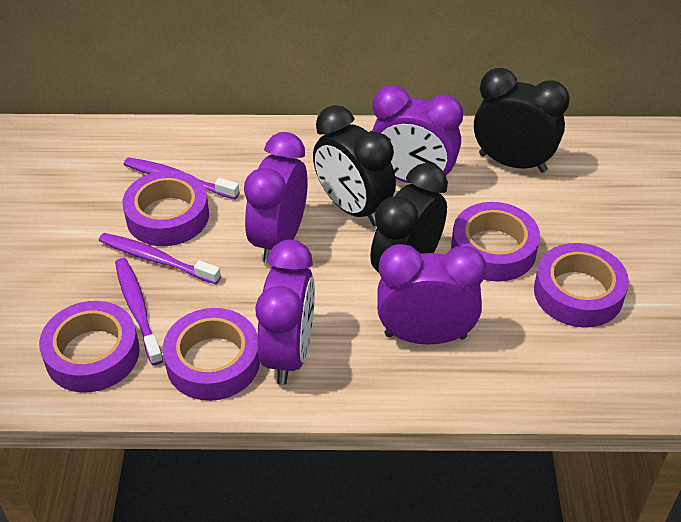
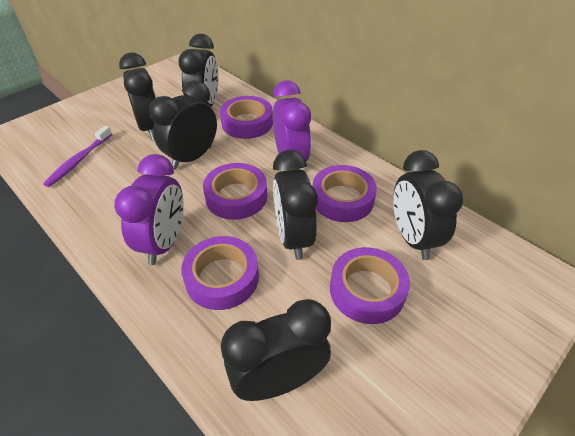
black clock: [313,105,396,226] [370,163,448,273] [474,68,570,173] = 3 -> [119,53,156,140] [149,80,217,169] [178,34,218,107] [221,299,331,401] [273,150,318,260] [393,150,463,260] = 6
purple clock: [244,132,308,264] [255,240,315,385] [372,85,463,184] [377,244,487,345] = 4 -> [114,154,184,265] [273,80,311,170] = 2
purple toothbrush: [99,233,221,284] [115,258,163,365] [124,157,240,199] = 3 -> [43,126,112,187] = 1

